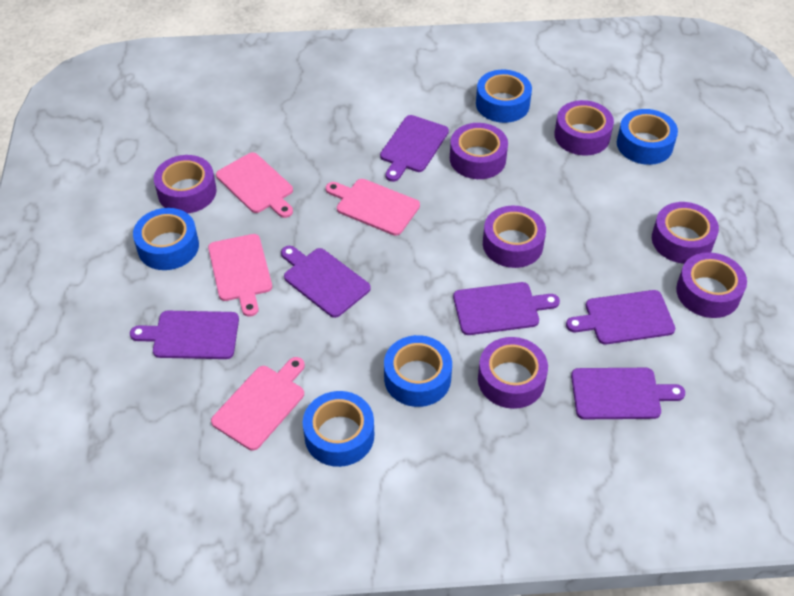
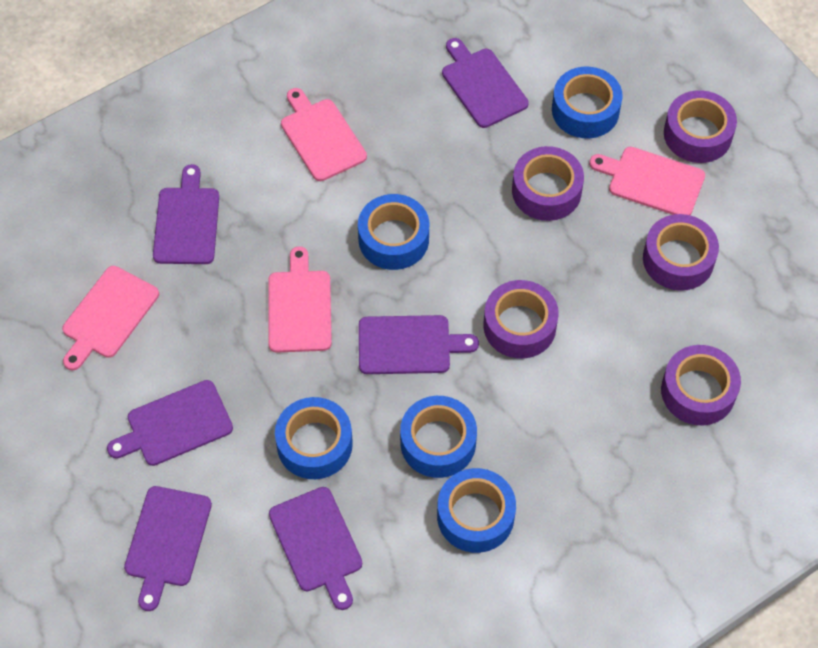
purple tape: [154,155,216,213] [450,123,508,179] [478,337,548,409] [483,205,546,268] [554,100,614,156] [652,202,719,264] [676,252,747,318] = 7 -> [484,280,559,359] [512,146,584,221] [643,214,719,291] [661,345,741,425] [664,90,737,163] = 5

